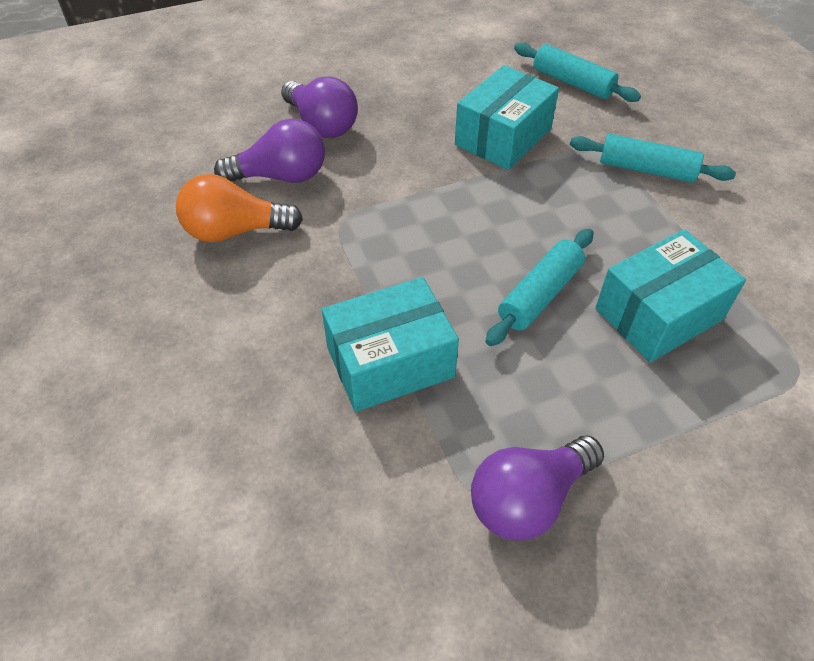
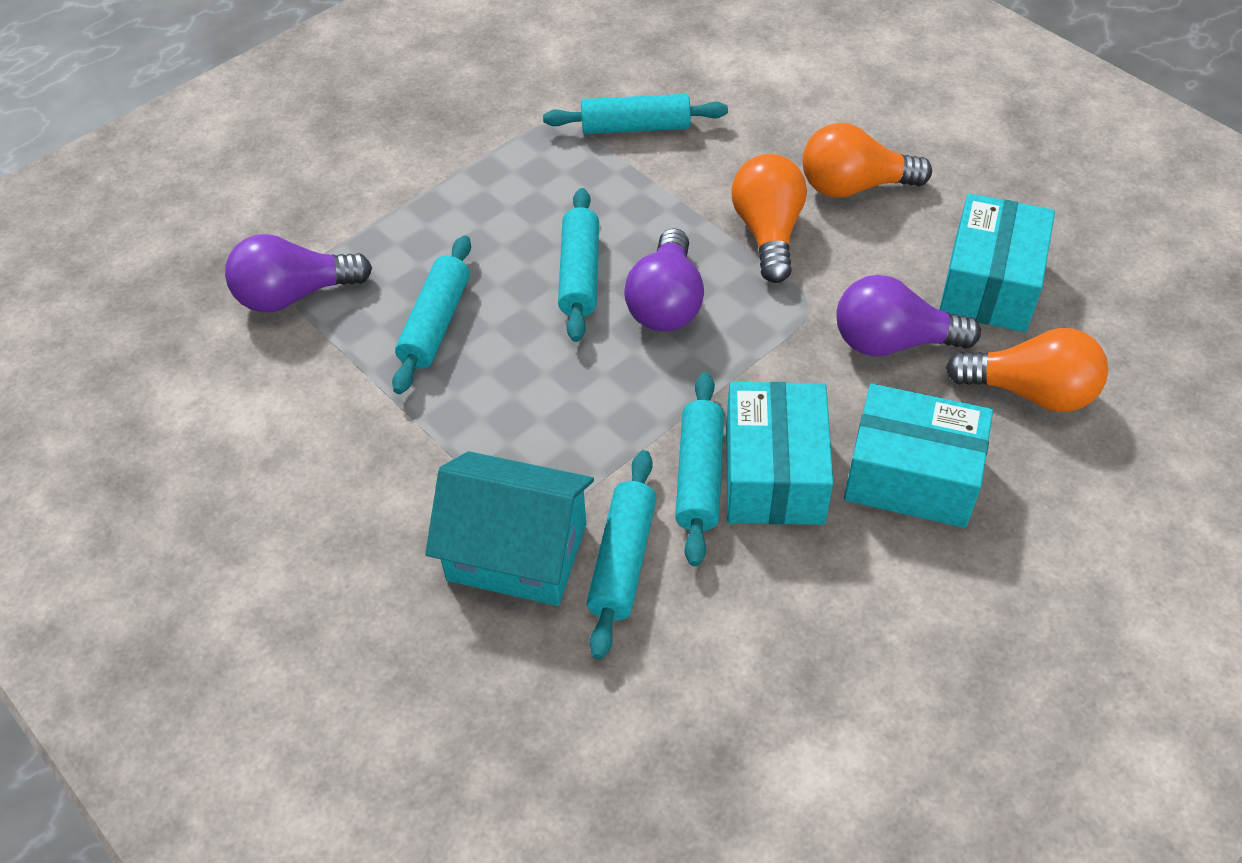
orange light bulb: [176,174,303,242] = 1 -> [731,154,807,283] [802,123,932,198] [946,328,1108,412] = 3
turquoise house: none = 0 -> [425,451,594,606] = 1
turquoise rolling pin: [485,229,594,346] [514,43,641,102] [570,134,736,183] = 3 -> [392,235,471,394] [543,94,728,134] [558,188,599,342] [587,450,657,659] [675,372,724,566] = 5

